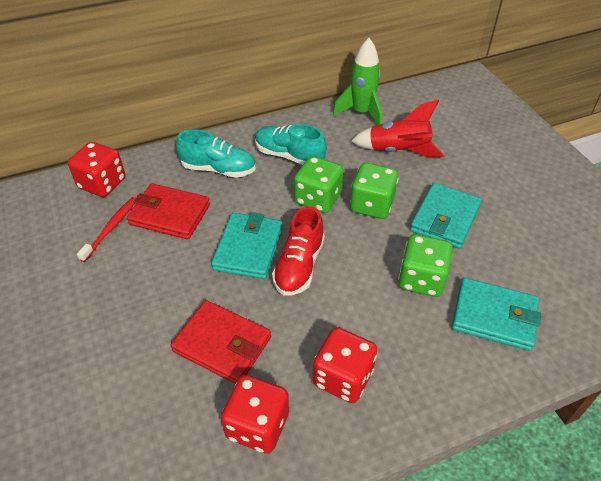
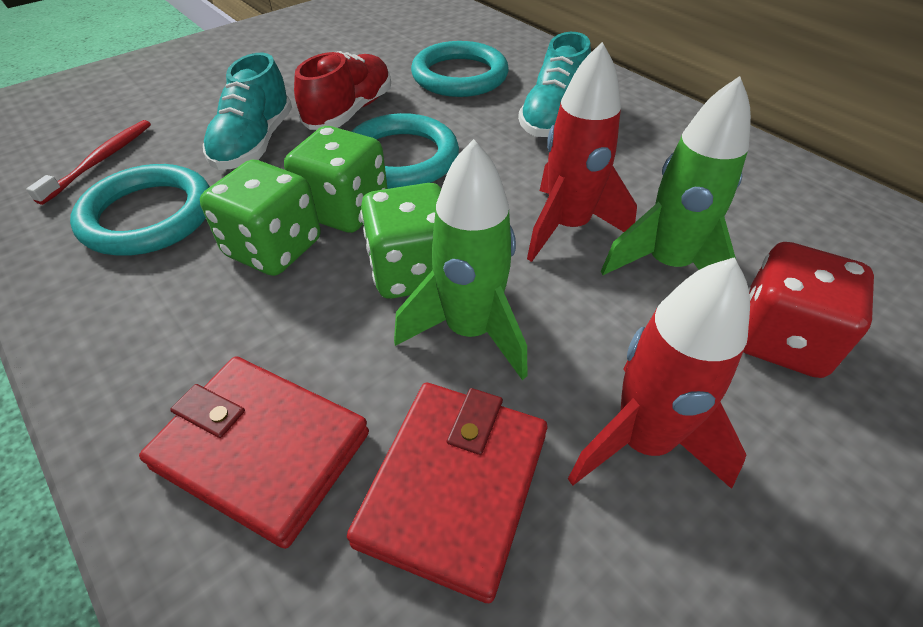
green rocket: [333,38,382,125] = 1 -> [394,139,527,380] [601,76,751,275] = 2
red dice: [68,142,125,197] [221,375,289,454] [313,327,377,403] = 3 -> [743,242,874,378] = 1
red rocket: [351,100,444,157] = 1 -> [527,42,637,262] [568,257,750,489] = 2
turquoise ring: none = 0 -> [70,164,210,256] [351,113,459,189] [411,41,509,97] = 3
turquoise wallet: [211,212,283,279] [410,183,482,249] [452,278,541,351] = 3 -> none = 0

